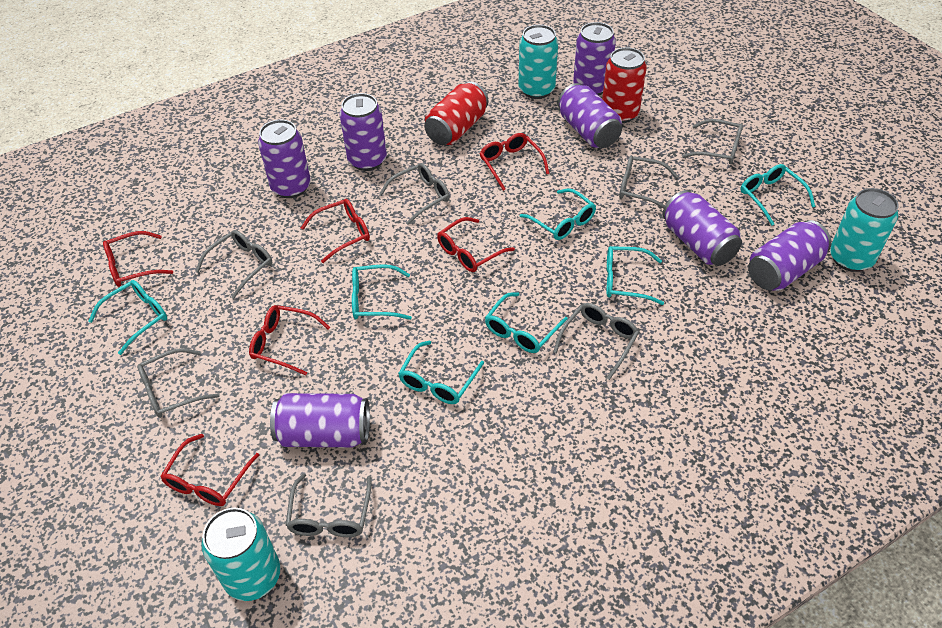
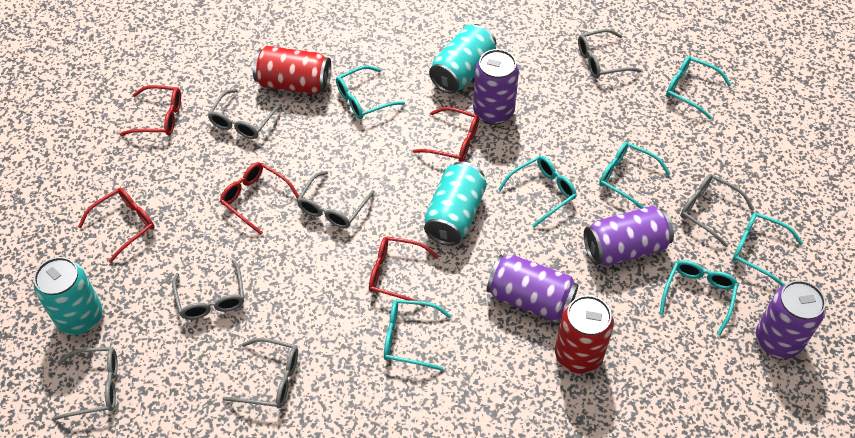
purple can: [258,120,311,198] [270,393,370,448] [340,93,387,171] [558,83,622,148] [573,22,616,96] [662,190,742,266] [748,220,832,291] = 7 -> [473,49,519,125] [487,255,579,322] [584,206,674,266] [756,280,826,359] = 4
red glasses: [103,231,173,287] [160,434,259,506] [249,305,330,375] [301,199,370,263] [437,217,515,272] [480,133,550,191] = 6 -> [78,188,155,263] [120,85,181,136] [220,162,299,235] [369,236,439,307] [413,107,479,162] = 5

